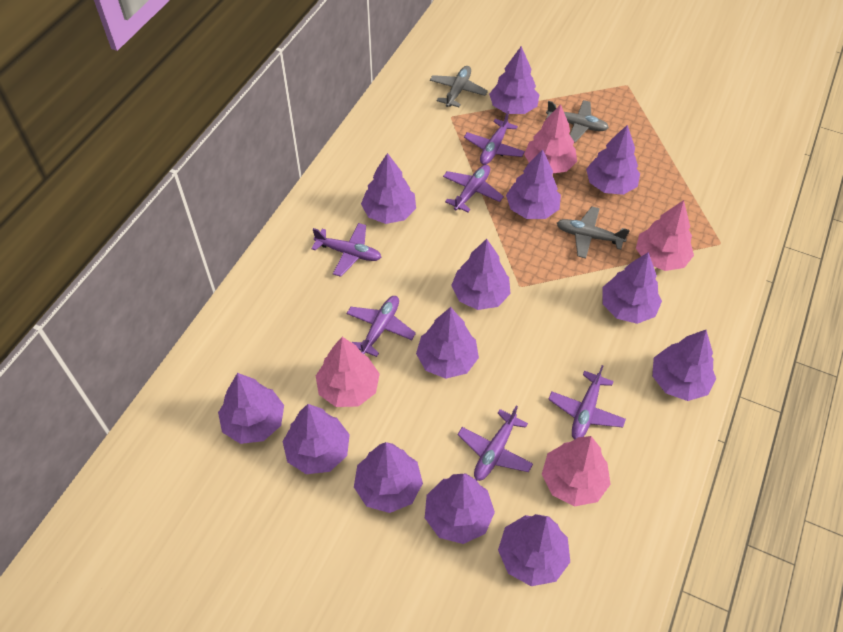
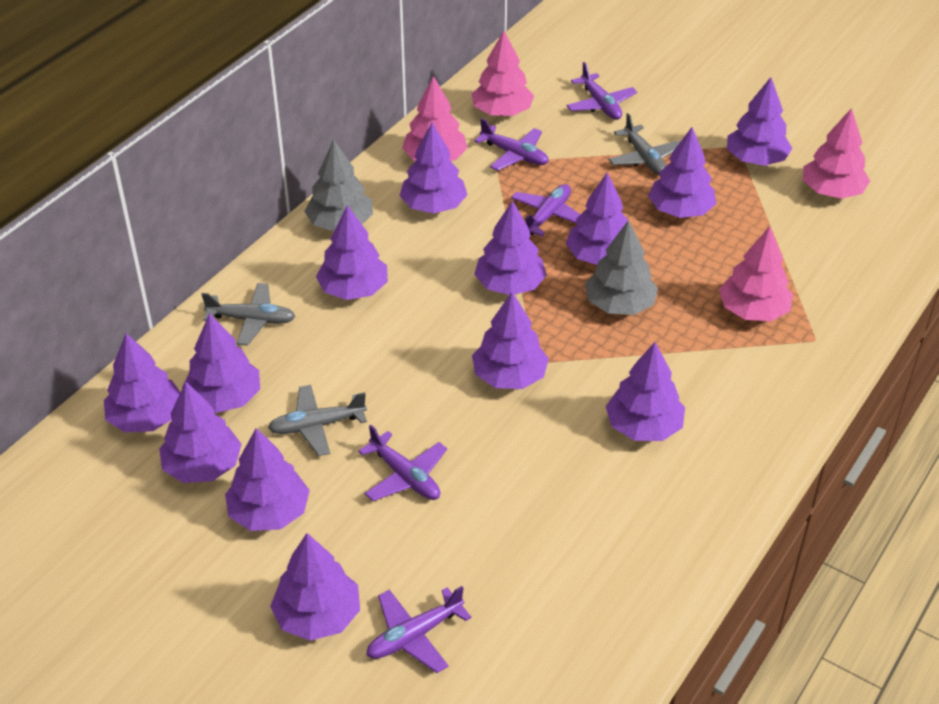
grey tree: none = 0 -> [304,140,373,231] [585,220,658,315] = 2
purple plane: [311,223,381,277] [346,296,416,357] [443,165,504,212] [457,406,533,481] [464,111,525,165] [548,365,626,440] = 6 -> [358,424,447,501] [366,586,471,673] [474,118,549,171] [511,184,581,236] [567,62,637,120] = 5

